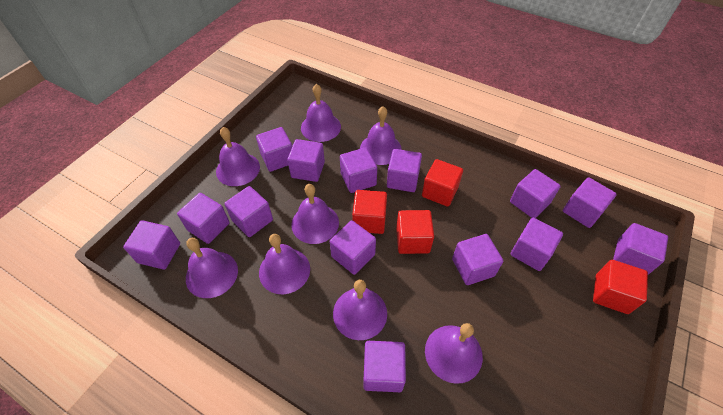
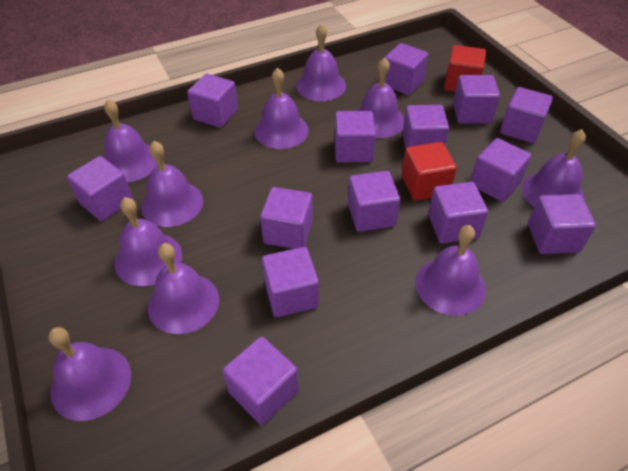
purple bell: [186,238,238,298] [216,127,260,186] [259,234,310,294] [291,184,339,244] [301,84,341,142] [333,280,387,340] [360,106,402,165] [425,323,483,384] = 8 -> [48,327,131,421] [104,99,158,182] [115,197,182,286] [141,141,203,227] [148,243,219,334] [254,68,309,149] [296,24,346,101] [356,58,404,138] [415,225,486,316] [522,129,586,207] = 10
red cube: [352,190,387,234] [396,210,434,254] [422,159,463,207] [593,260,648,314] = 4 -> [402,142,457,201] [444,45,486,92] = 2

